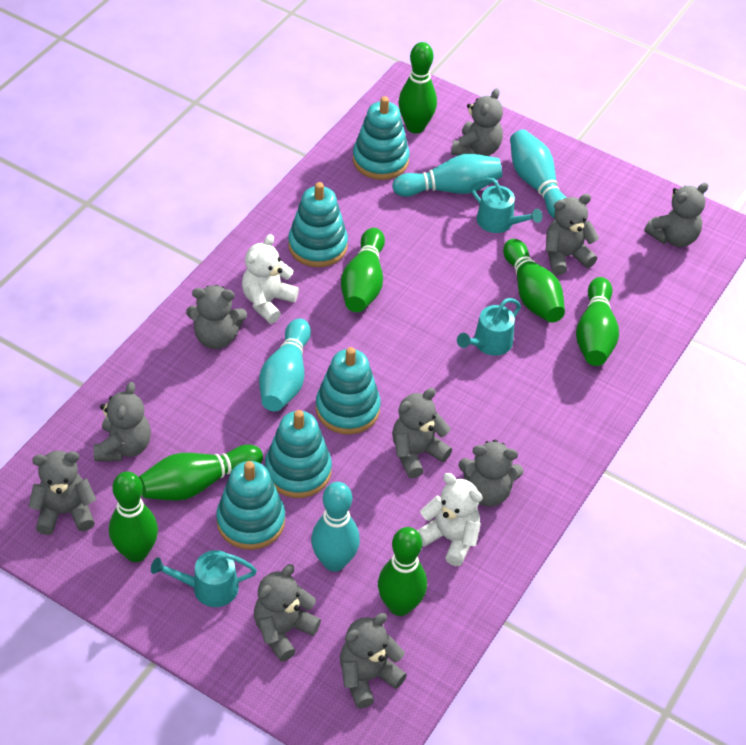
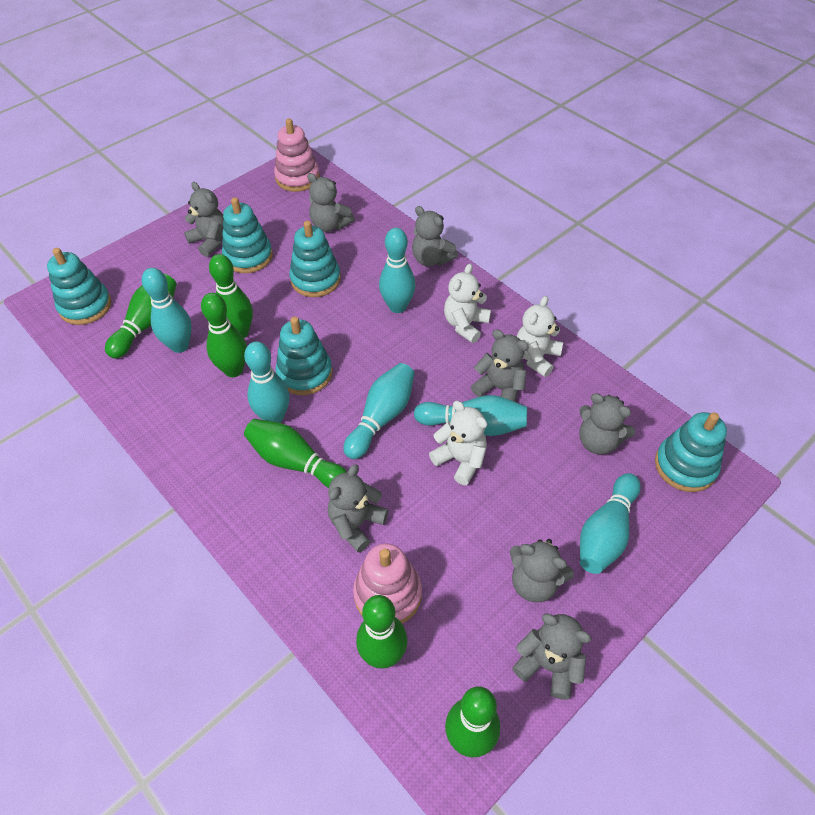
green bowling pin: [109,472,158,562] [139,444,263,501] [341,228,385,312] [378,527,427,616] [398,42,437,133] [503,239,565,323] [576,277,619,366] = 7 -> [105,273,177,359] [201,293,247,377] [209,254,253,338] [244,419,347,488] [356,595,408,669] [445,686,500,757] = 6
grey teddy bear: [28,451,96,535] [94,382,151,461] [186,285,247,349] [254,564,321,662] [340,613,407,708] [392,388,452,478] [451,88,503,156] [459,440,523,507] [546,194,599,275] [644,183,709,247] = 10 -> [184,182,224,257] [307,173,355,232] [328,464,388,553] [412,206,458,266] [471,329,529,402] [510,539,574,602] [512,613,591,700] [579,393,635,455] = 8
pink stacking toy: none = 0 -> [274,119,320,192] [353,543,422,624] = 2
turquoise bowling pin: [259,318,311,411] [311,482,360,572] [392,154,502,197] [510,130,567,219] = 4 -> [142,268,192,353] [244,341,290,423] [343,363,415,459] [379,228,416,313] [414,395,527,436] [580,473,641,574] = 6
turquoise watering can: [151,550,257,607] [457,298,521,356] [471,178,542,233] = 3 -> none = 0
white teddy bear: [242,234,299,324] [417,473,483,566] = 2 -> [429,401,487,485] [444,264,491,343] [516,296,563,377] = 3

